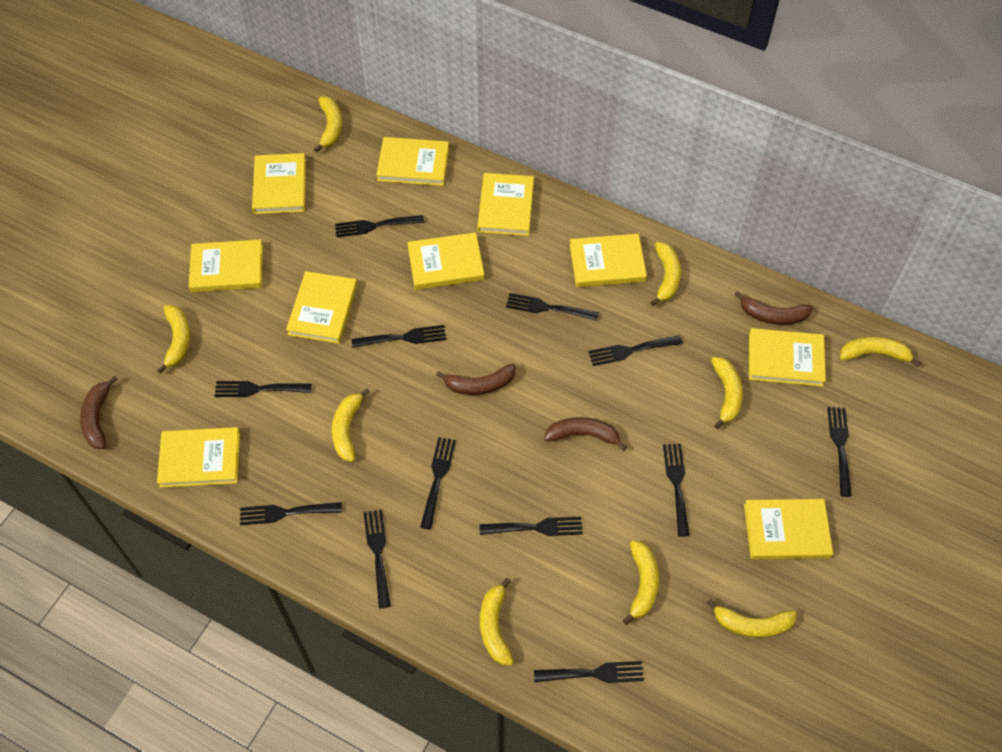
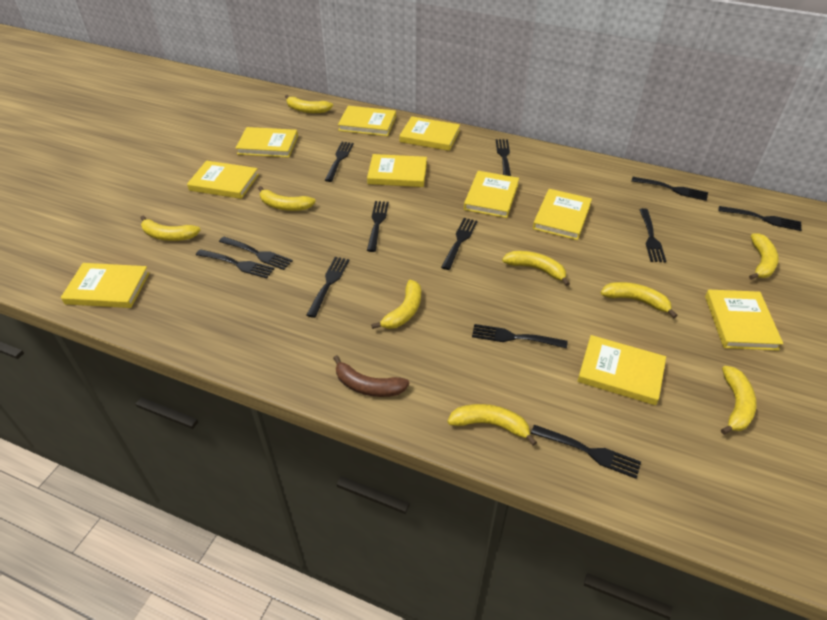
brown banana: [80,375,118,449] [436,363,516,395] [544,417,627,451] [735,291,813,325] = 4 -> [333,355,409,397] = 1

